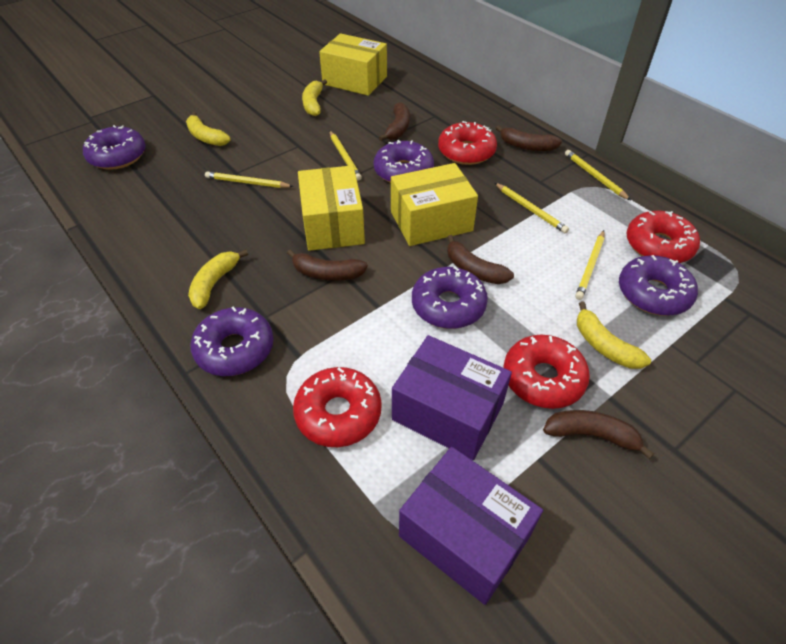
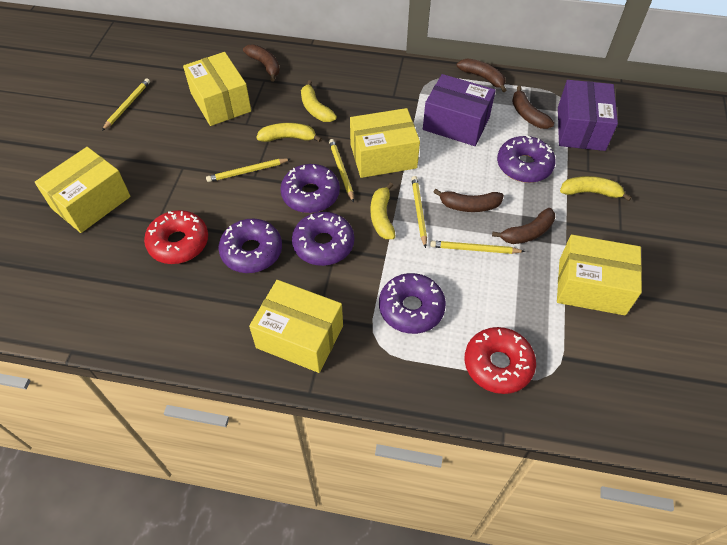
red donut: [293,367,382,447] [438,121,497,165] [504,335,590,409] [626,211,700,263] = 4 -> [144,210,208,264] [464,327,536,394] = 2
yellow box: [298,165,365,251] [319,33,387,96] [391,163,478,246] = 3 -> [35,147,131,233] [183,52,251,126] [249,280,343,373] [350,108,420,178] [557,235,642,315] = 5

